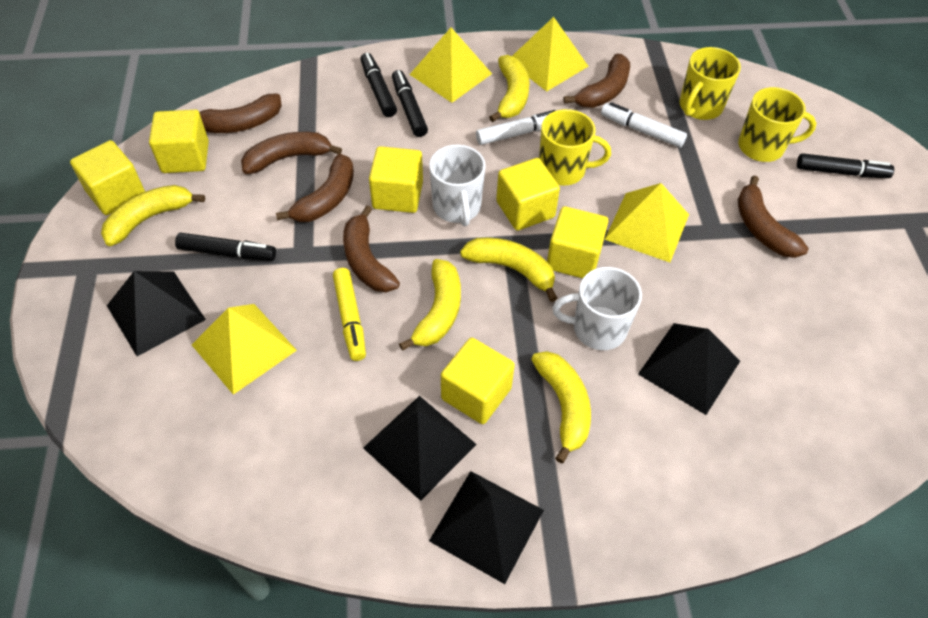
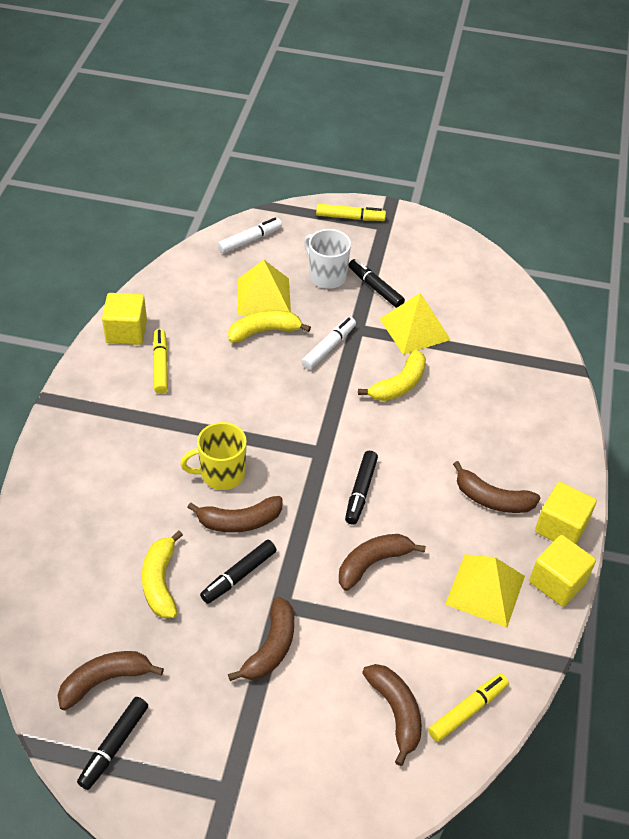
black pyramid: [107,271,206,356] [363,396,477,501] [429,471,544,584] [638,323,740,415] = 4 -> none = 0
white mug: [429,145,486,227] [553,267,642,350] = 2 -> [304,229,351,289] = 1
yellow banana: [101,185,205,246] [399,259,461,351] [460,237,557,302] [489,55,530,122] [531,351,591,463] = 5 -> [142,531,183,618] [228,310,311,343] [358,350,426,401] = 3
yellow cube: [70,140,145,215] [149,110,209,173] [369,146,423,213] [441,338,515,424] [496,158,560,231] [547,206,608,278] = 6 -> [102,293,147,345] [529,535,596,607] [535,482,597,544] = 3
yellow marker: [333,268,366,361] = 1 -> [153,329,168,394] [316,204,386,221] [428,674,509,742] = 3
yellow mug: [539,109,611,186] [680,47,741,120] [738,87,816,162] = 3 -> [180,422,247,490] = 1
yellow pyramid: [192,304,297,395] [409,28,492,103] [512,17,588,91] [605,183,689,262] = 4 -> [237,260,291,316] [380,293,451,355] [445,554,525,628] = 3

